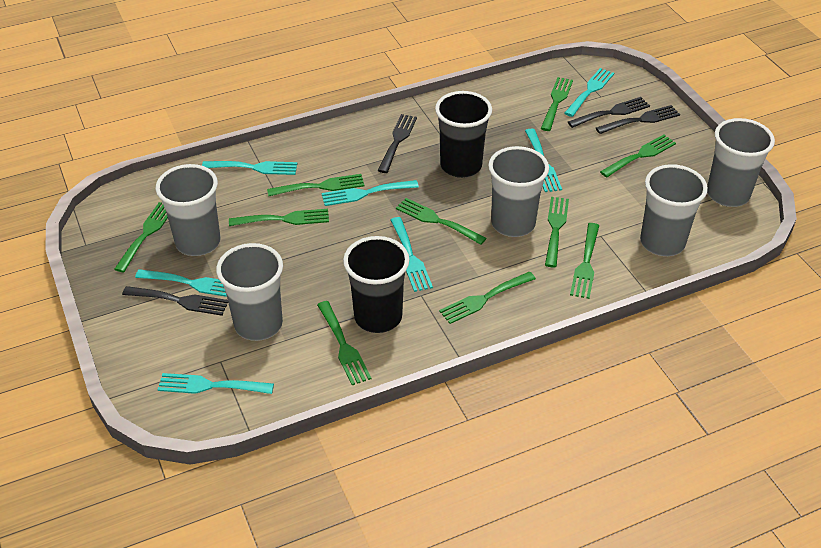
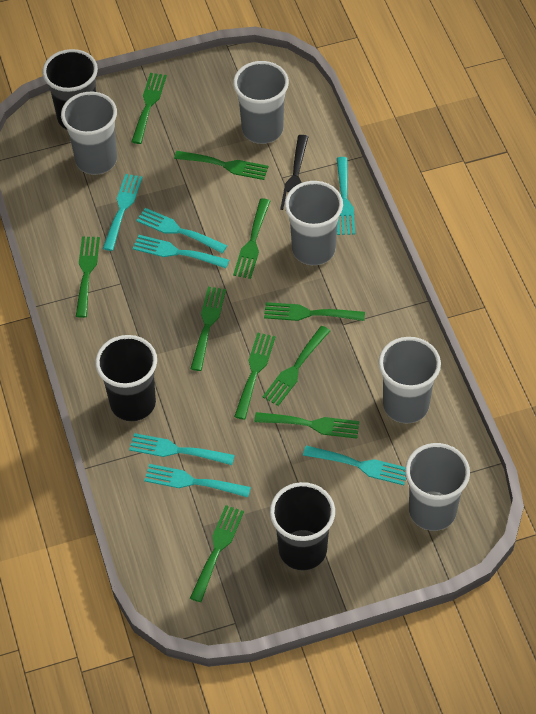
black cup: [343,236,410,333] [435,91,492,178] = 2 -> [42,49,98,130] [95,335,157,421] [270,482,335,570] = 3
black fork: [122,286,228,316] [378,114,417,173] [568,97,650,128] [596,105,680,134] = 4 -> [280,135,308,210] = 1

